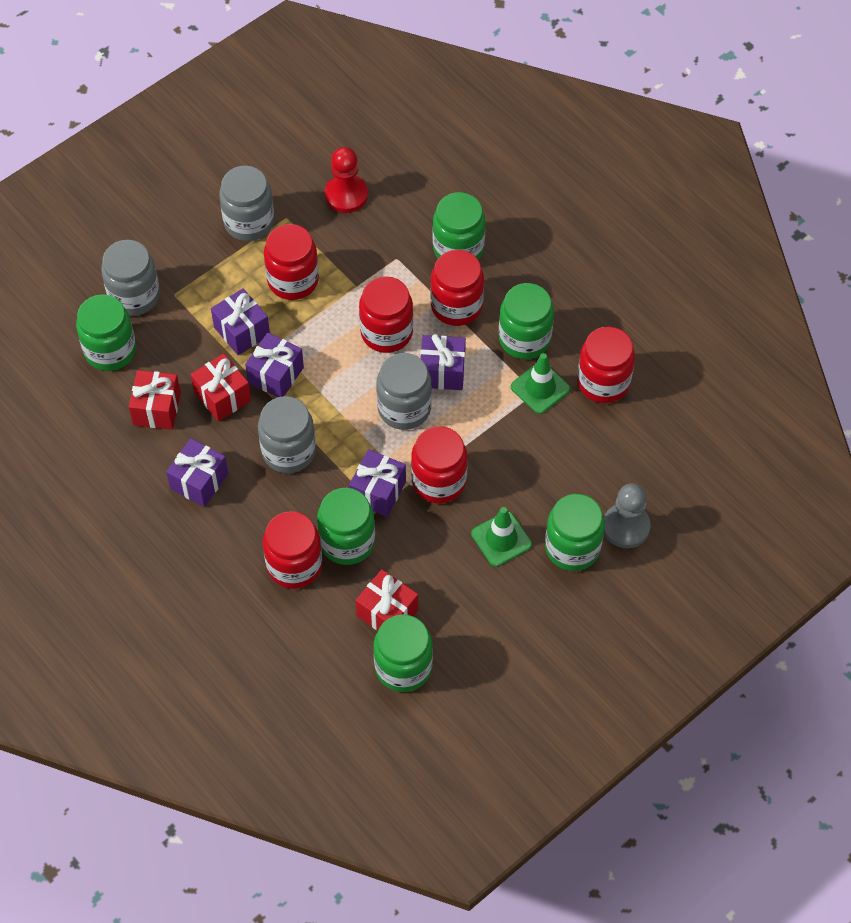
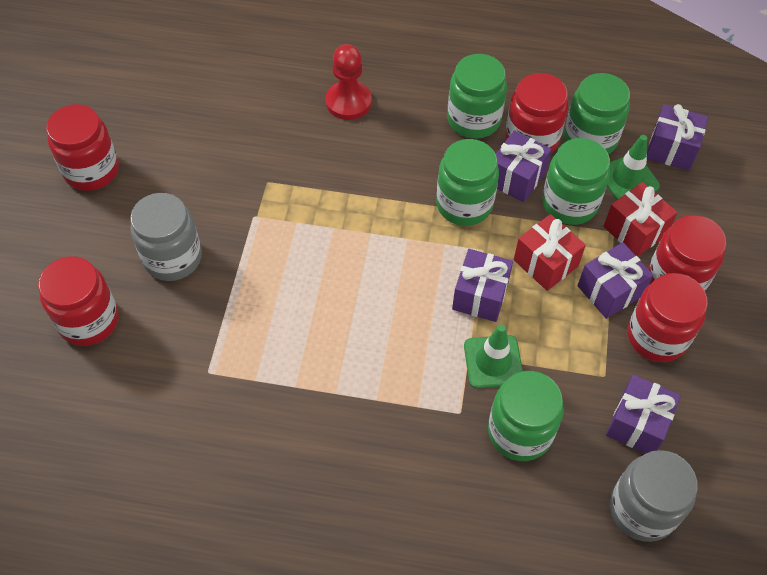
green jar: [76,294,136,371] [317,488,375,565] [374,614,433,692] [433,192,485,260] [499,283,554,359] [545,494,605,571] = 6 -> [436,139,499,226] [447,54,507,139] [488,371,564,461] [542,138,610,225] [564,73,630,155] = 5
grey jar: [101,240,160,316] [219,166,274,241] [258,396,316,473] [376,353,432,430] = 4 -> [130,193,202,281] [610,450,698,542] = 2
grey pawn: [604,483,651,548] = 1 -> none = 0
red gift: [129,370,181,430] [191,353,251,422] [356,569,418,631] = 3 -> [514,214,586,291] [603,182,678,256] = 2
red jar: [263,511,322,589] [264,224,319,300] [359,276,413,353] [411,426,468,503] [430,250,484,326] [577,327,635,403] = 6 -> [38,256,119,346] [46,104,119,191] [505,73,568,153] [627,273,708,362] [648,215,726,292] = 5

